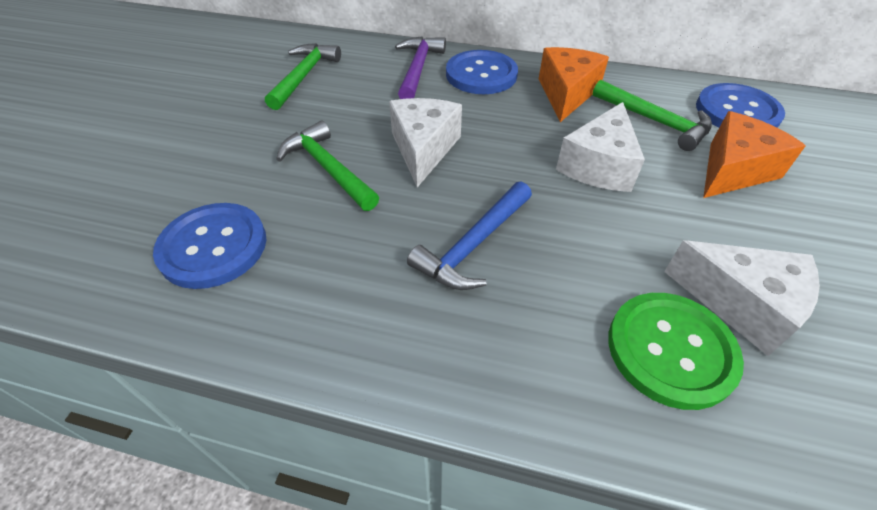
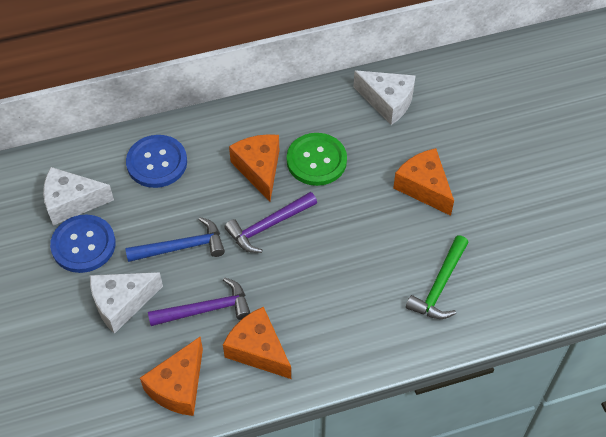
blue button: [153,203,266,289] [446,50,518,94] [696,83,785,128] = 3 -> [50,215,116,273] [126,135,187,188] = 2
green hammer: [265,43,341,110] [276,121,379,211] [593,80,712,151] = 3 -> [406,235,468,319] = 1
orange cheese: [539,47,609,122] [703,111,806,198] = 2 -> [140,337,203,416] [223,307,291,379] [229,134,279,202] [393,148,454,216] = 4
purple hammer: [395,36,446,99] = 1 -> [148,277,250,326] [224,192,317,253] = 2

